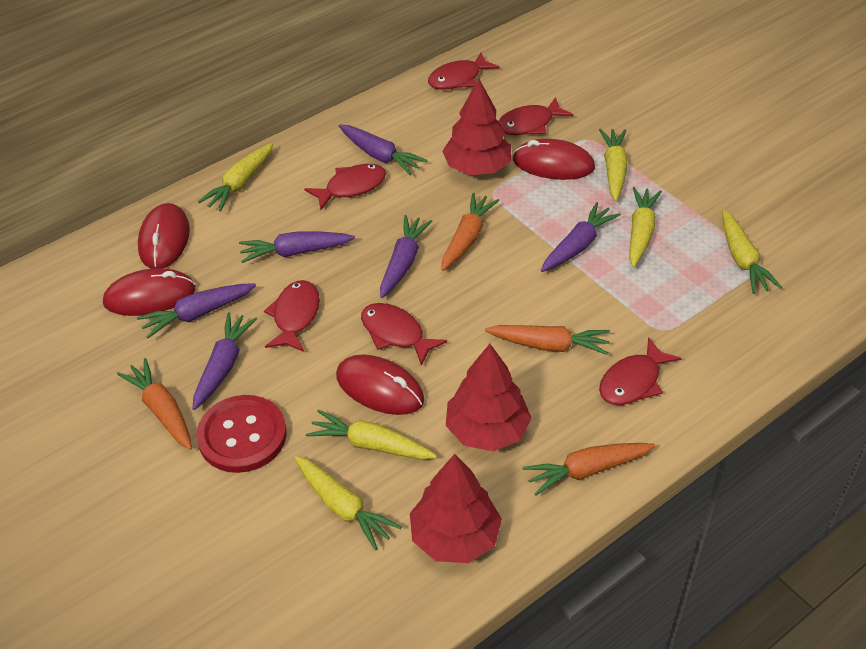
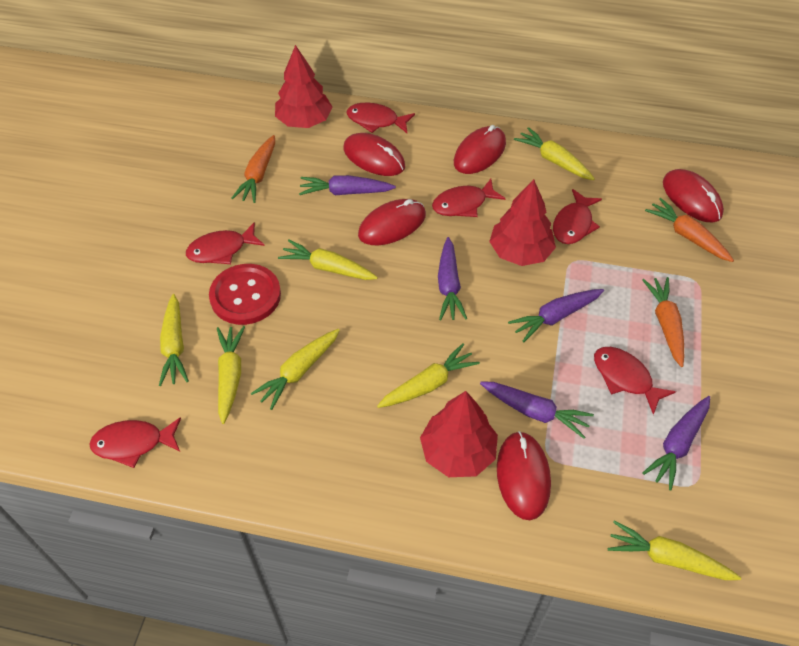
orange carrot: [117,358,192,450] [441,193,499,271] [485,325,610,355] [523,443,655,495] = 4 -> [231,135,275,203] [642,277,684,367] [645,198,734,262] = 3
purple carrot: [137,284,256,338] [193,312,257,410] [239,231,355,263] [339,124,427,175] [380,215,433,298] [541,202,621,272] = 6 -> [299,175,396,195] [438,237,467,320] [480,381,594,439] [508,289,604,342] [642,396,710,490] = 5
red mouse: [103,268,196,316] [138,203,190,269] [336,355,424,415] [513,139,595,180] = 4 -> [343,133,405,176] [358,199,426,245] [454,125,506,174] [497,431,551,520] [663,169,724,222] = 5
yellow carrot: [198,143,273,212] [294,456,401,551] [306,409,437,460] [599,129,628,201] [629,187,662,267] [722,210,782,294] = 6 -> [159,294,189,386] [217,326,245,424] [251,329,340,410] [278,240,378,280] [377,343,480,408] [514,127,595,180] [608,520,741,580] = 7

